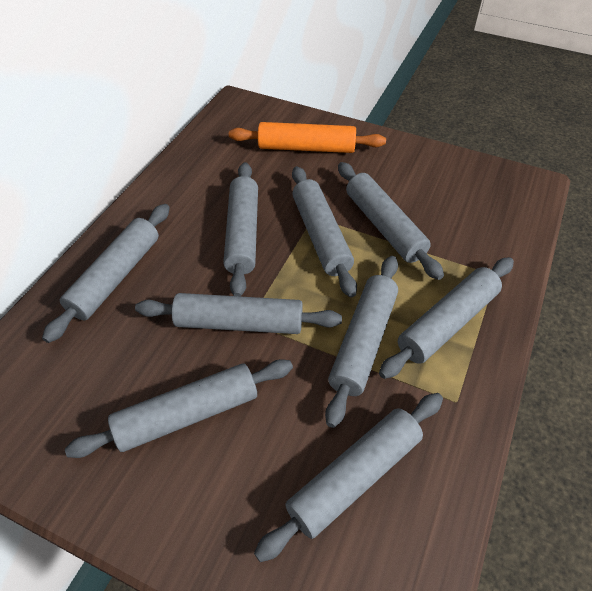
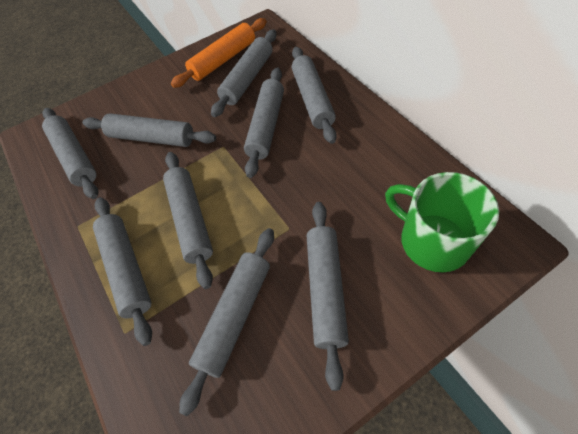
green mug: none = 0 -> [385,172,499,272] = 1

